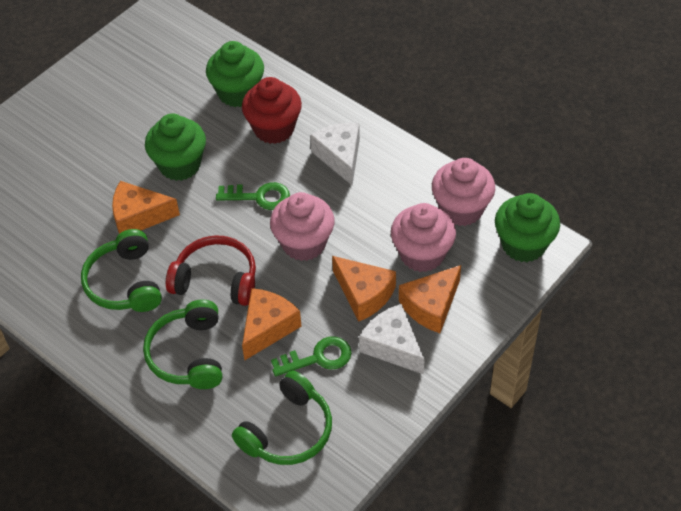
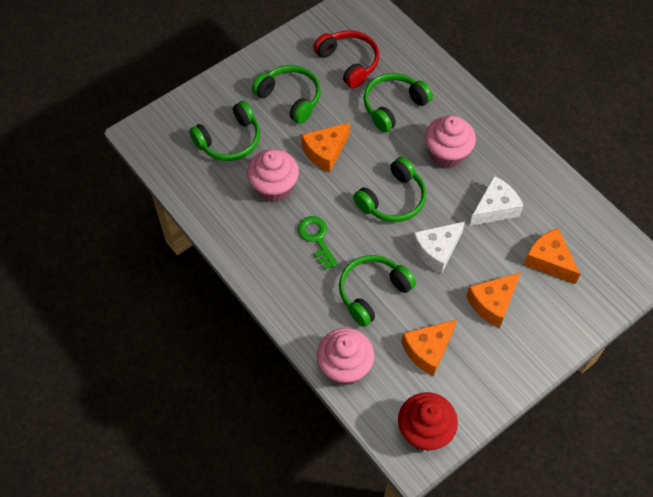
green cupcake: [145,114,206,181] [206,41,264,107] [495,193,560,262] = 3 -> none = 0
green headphones: [81,229,162,312] [143,299,222,389] [232,371,332,465] = 3 -> [189,101,260,161] [252,65,321,124] [339,255,416,327] [353,157,426,222] [364,73,433,133] = 5
green key: [216,182,290,210] [271,336,352,376] = 2 -> [298,216,338,270] = 1

